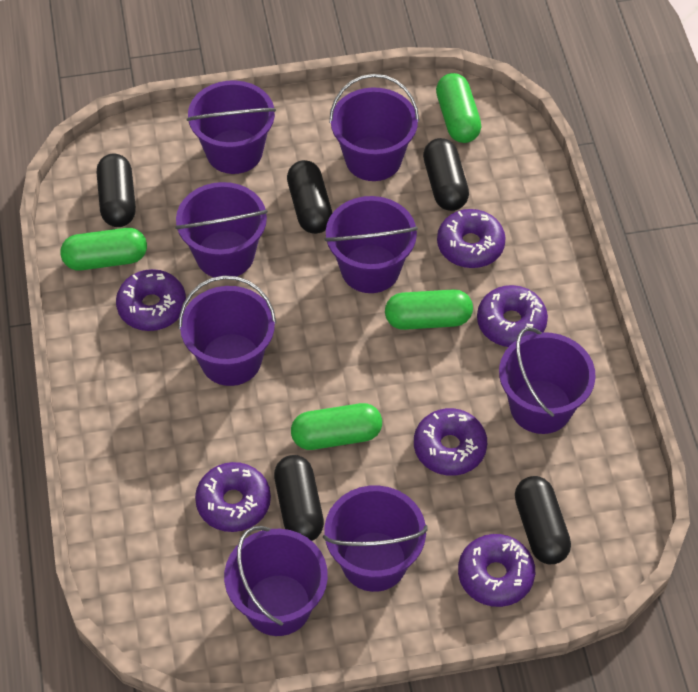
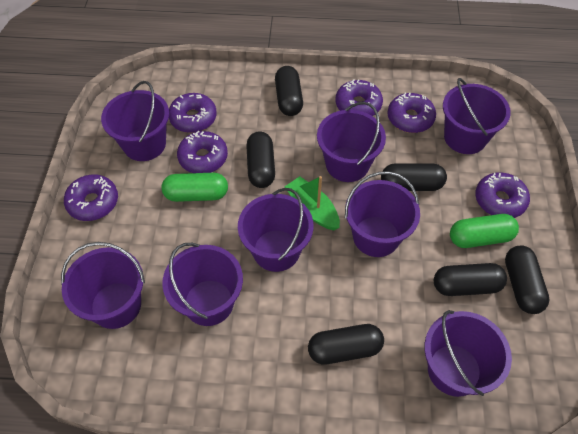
black capsule: [97,154,136,227] [274,455,324,541] [287,160,333,234] [423,138,469,211] [515,476,571,564] = 5 -> [246,131,275,188] [275,66,303,116] [308,324,384,365] [381,163,447,191] [434,263,507,296] [505,246,549,314] = 6
green boat: none = 0 -> [284,176,340,230] = 1
green capsule: [60,228,147,271] [291,403,382,450] [385,289,473,330] [436,73,481,143] = 4 -> [162,173,228,202] [450,214,519,248] = 2

